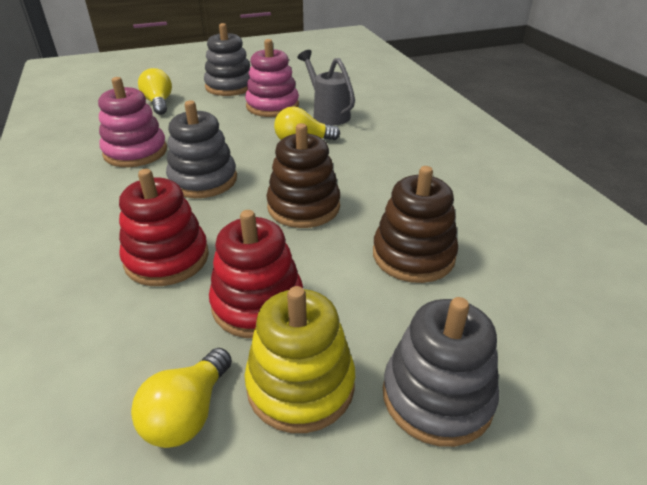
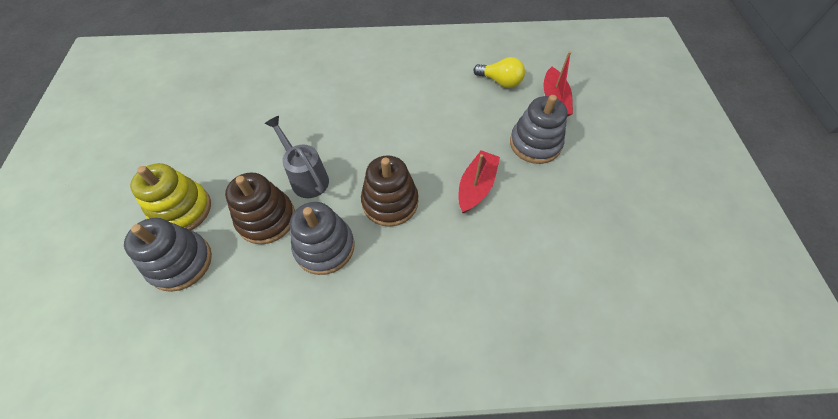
pink stacking toy: [98,77,167,167] [245,39,299,117] = 2 -> none = 0
red boat: none = 0 -> [458,150,500,213] [543,51,573,117] = 2
red stacking toy: [119,169,209,286] [209,210,303,338] = 2 -> none = 0
yellow light bulb: [131,348,232,448] [138,68,172,115] [274,106,340,140] = 3 -> [474,57,525,88] = 1

